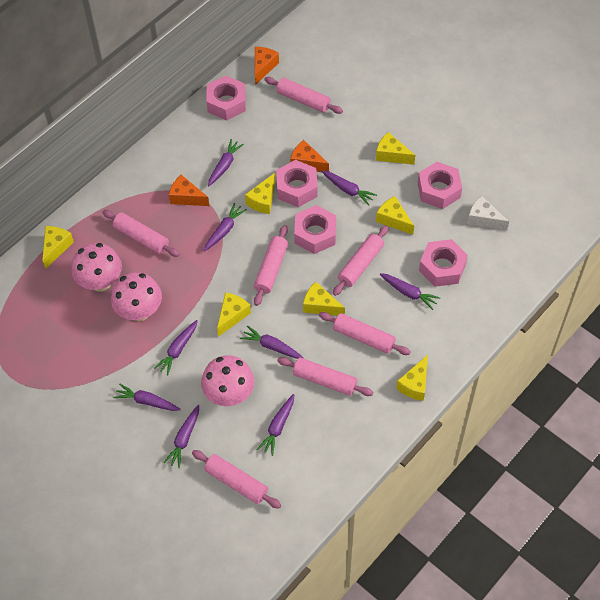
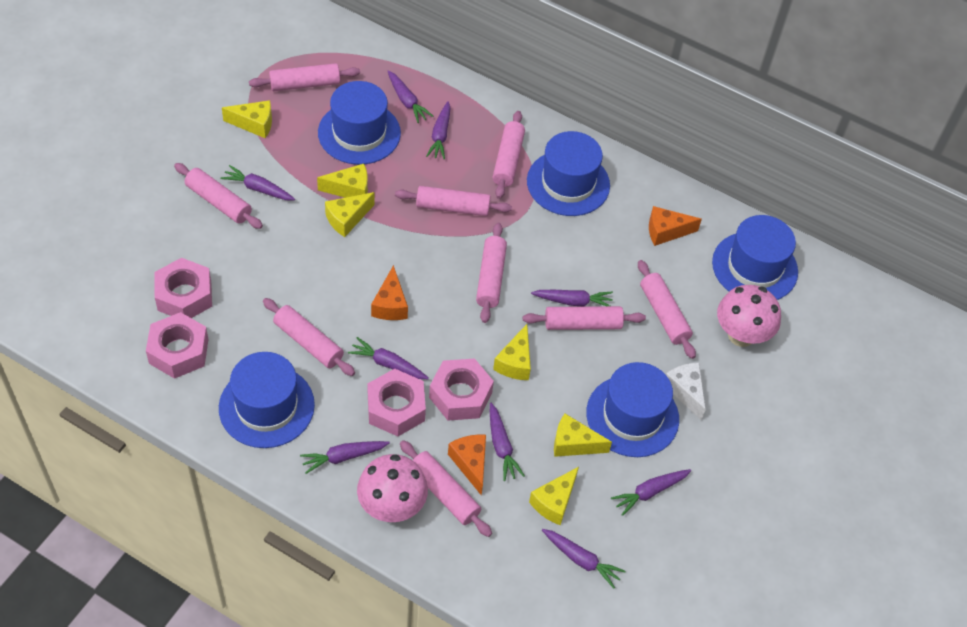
blue hat: none = 0 -> [219,352,315,448] [318,81,401,165] [527,131,610,216] [586,362,679,457] [712,215,798,300] = 5
pink mushroom: [71,243,122,291] [111,272,162,321] [201,355,254,406] = 3 -> [357,454,428,522] [717,285,781,347] = 2
pink nut: [206,76,246,120] [276,160,318,207] [294,205,336,254] [418,162,462,209] [419,239,468,287] = 5 -> [146,312,209,379] [154,258,212,318] [368,369,426,436] [429,359,494,421] = 4
pink rolling pin: [102,210,180,257] [192,450,281,509] [254,225,288,306] [264,77,343,114] [277,357,373,396] [319,312,411,355] [333,226,389,296] = 7 -> [174,163,263,229] [249,63,360,91] [263,298,355,376] [395,186,512,216] [400,440,492,537] [476,223,507,323] [493,111,525,199] [523,306,646,330] [638,260,696,359] = 9
yellow cheese: [42,226,74,269] [217,292,251,337] [245,173,275,214] [303,282,345,316] [376,132,415,165] [376,196,414,235] [396,355,428,401] = 7 -> [222,100,272,138] [317,164,368,198] [325,192,374,237] [493,324,531,380] [529,467,579,525] [554,414,612,457] = 6

